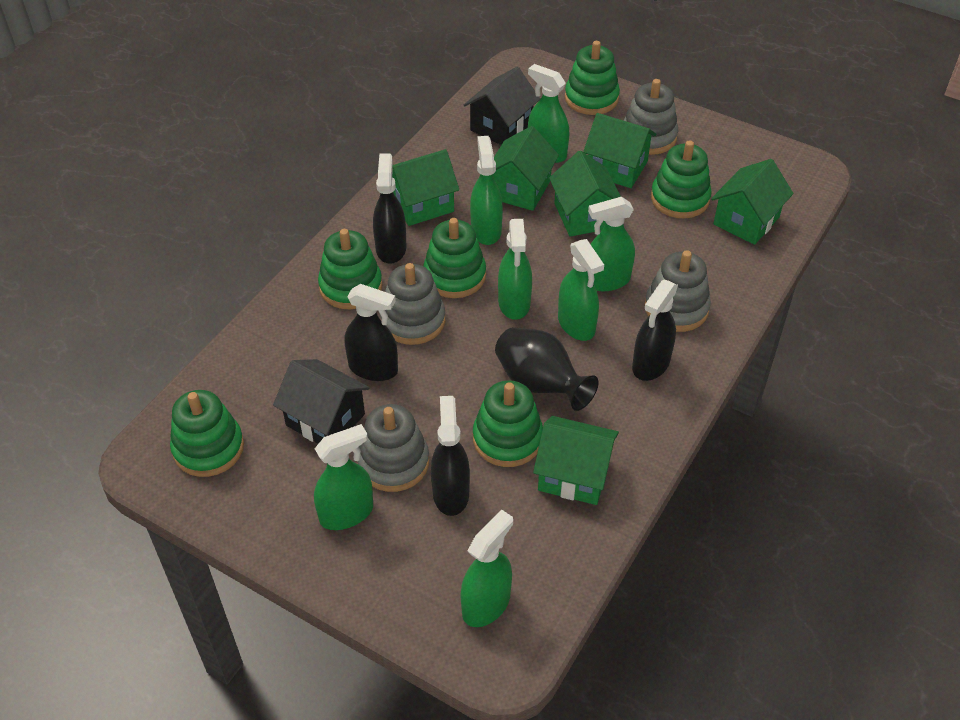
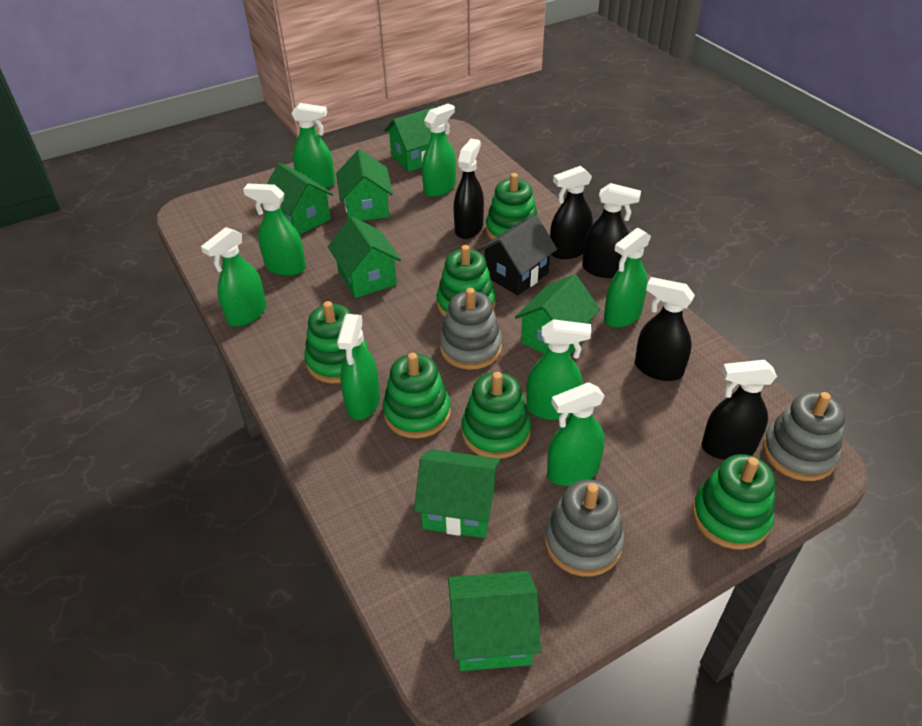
black house: [273,359,370,444] [464,67,540,145] = 2 -> [478,215,557,295] = 1
black spray bottle: [344,284,398,381] [373,153,407,264] [431,396,470,516] [632,280,678,381] = 4 -> [454,139,484,239] [550,166,593,259] [582,183,641,278] [635,277,695,381] [701,360,777,460] = 5
black vase: [495,327,598,411] = 1 -> none = 0
green house: [392,149,459,226] [493,126,559,211] [533,416,619,505] [549,151,621,237] [583,113,657,188] [711,159,793,245] = 6 -> [267,163,333,235] [328,216,401,298] [336,149,393,221] [384,107,447,172] [414,449,500,538] [448,571,541,671] [515,274,600,354] = 7
green spray bottle: [314,424,373,530] [460,510,513,627] [470,136,503,245] [498,219,532,320] [528,64,569,163] [558,239,604,341] [588,197,635,291] = 7 -> [201,227,266,327] [243,184,306,276] [292,103,335,189] [337,314,380,420] [422,103,456,197] [526,319,591,420] [547,382,605,486] [604,228,651,328] = 8
grey stacking toy: [357,404,429,492] [380,263,445,345] [623,79,678,155] [645,250,711,332] = 4 -> [439,288,502,370] [545,479,624,576] [763,392,845,481] = 3

